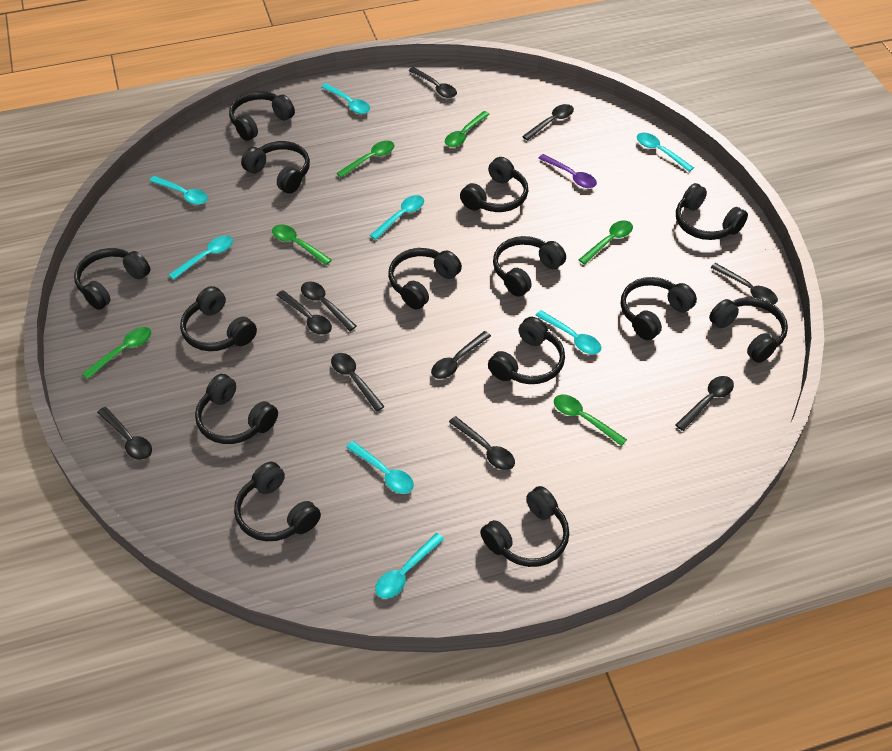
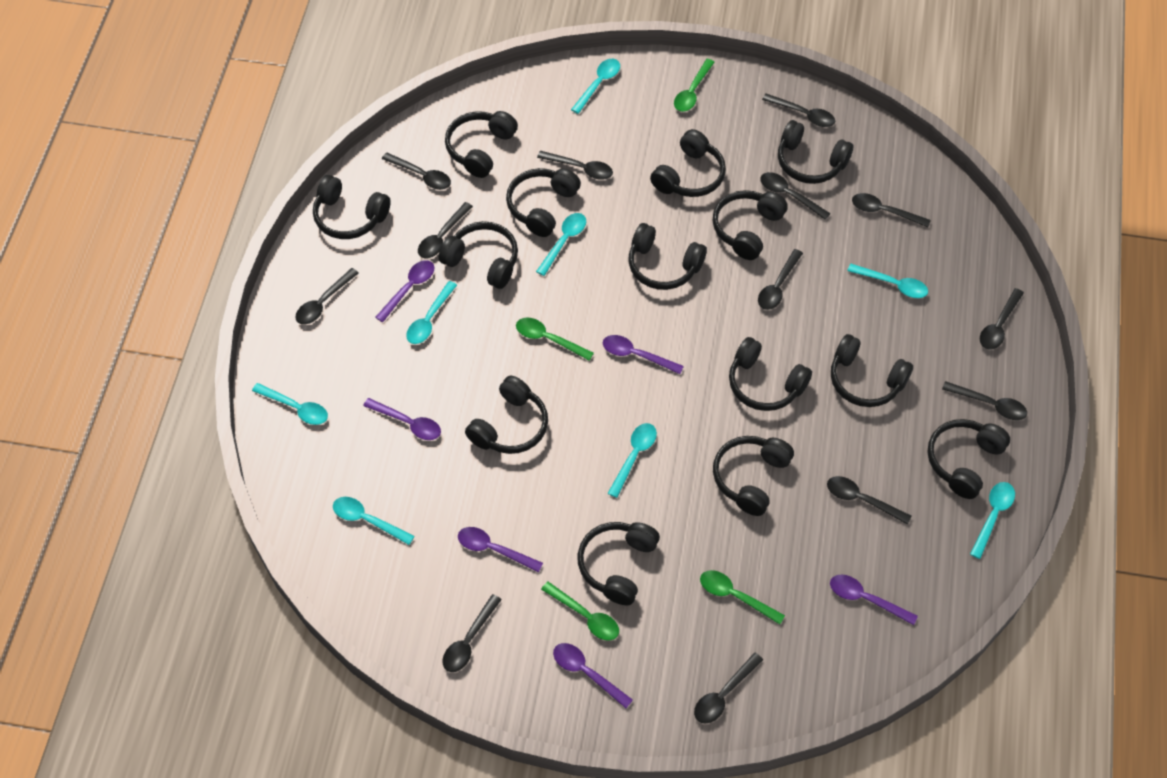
black spoon: [97,407,152,460] [277,290,332,335] [301,281,357,331] [331,353,385,411] [408,67,457,98] [431,331,491,379] [449,416,515,470] [522,104,574,141] [676,376,734,431] [711,263,778,304] = 10 -> [295,268,359,325] [382,152,451,190] [418,202,473,258] [442,594,502,672] [537,151,613,180] [694,652,763,724] [758,249,803,310] [760,172,831,220] [762,93,835,127] [827,476,912,525] [852,193,931,227] [942,381,1027,420] [980,288,1024,349] = 13
green spoon: [82,327,151,379] [272,225,332,265] [336,141,395,178] [445,111,490,147] [554,394,627,446] [579,220,633,264] = 6 -> [516,318,594,361] [541,581,619,641] [674,59,715,112] [700,570,785,624] = 4
purple spoon: [538,154,597,188] = 1 -> [363,398,441,440] [375,260,434,322] [458,527,543,572] [553,643,633,708] [603,335,684,374] [830,575,918,625] = 6

